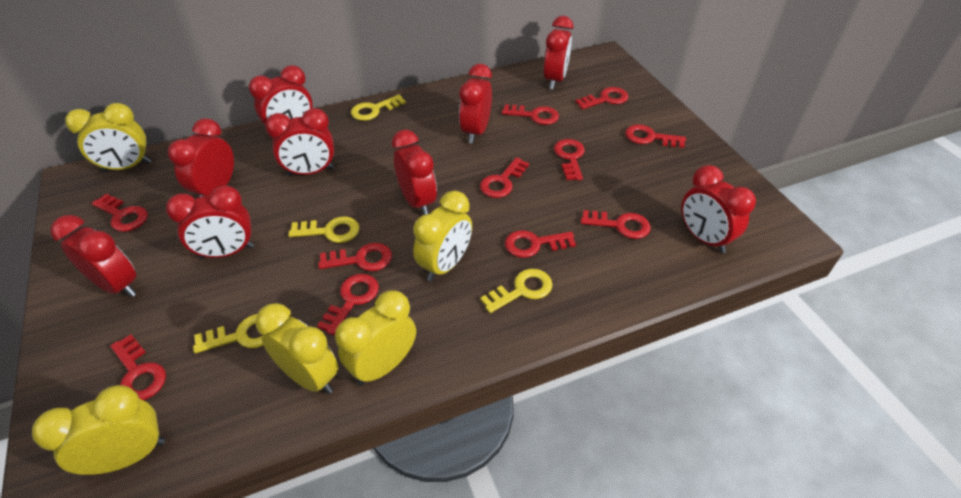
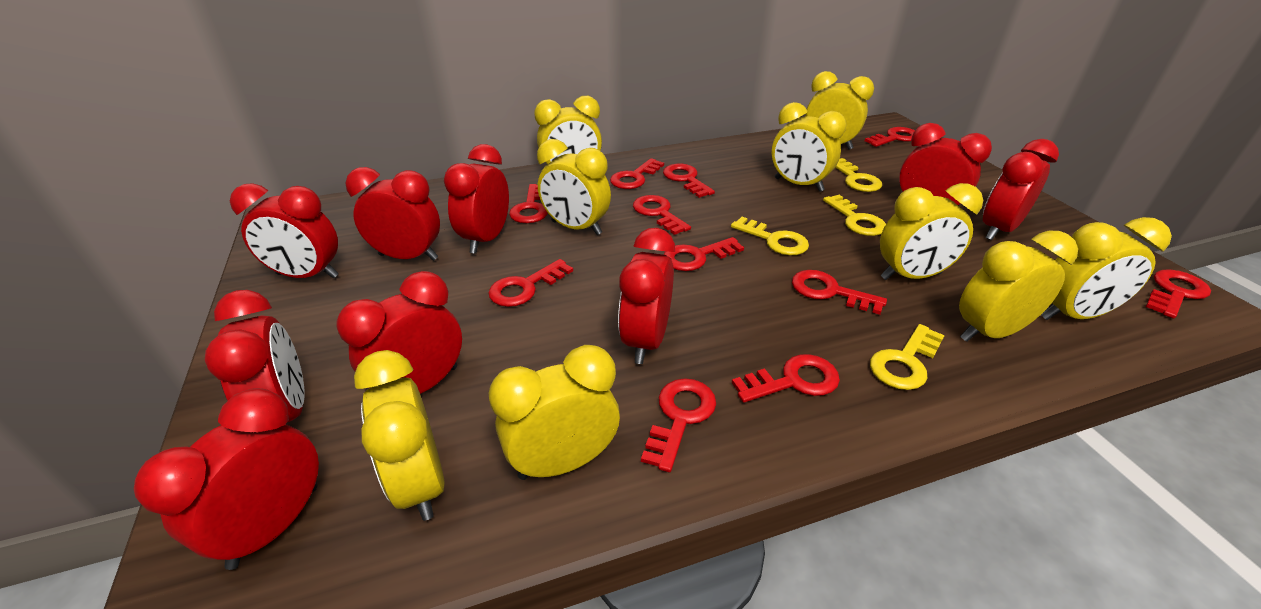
yellow clock: [32,385,165,475] [65,103,151,172] [256,303,338,394] [335,290,416,385] [413,191,472,282] = 5 -> [354,350,445,521] [489,345,620,480] [534,96,602,164] [537,139,611,235] [772,102,846,192] [805,71,874,150] [880,183,983,280] [959,231,1078,342] [1041,217,1172,320] = 9

